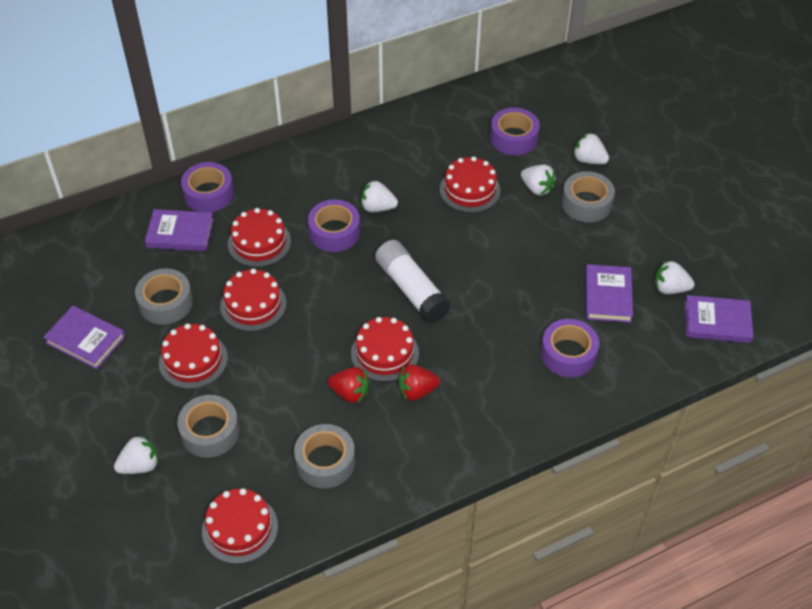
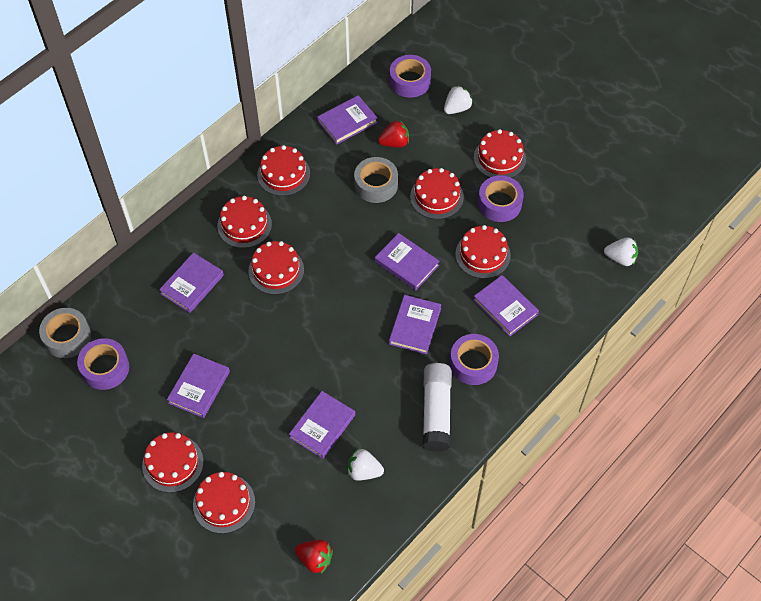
grey tape: [135,269,193,325] [177,395,240,458] [294,424,355,488] [562,171,615,222] = 4 -> [39,308,91,358] [354,157,398,203] = 2
purple book: [43,306,125,369] [145,209,214,251] [585,264,633,323] [685,295,753,343] = 4 -> [159,252,224,313] [167,353,230,418] [289,391,355,459] [317,95,378,145] [375,233,440,290] [389,295,441,354] [473,275,539,336] = 7
red cake: [159,323,228,389] [202,488,278,564] [220,269,286,331] [228,208,291,267] [351,317,419,382] [440,156,501,213] = 6 -> [142,432,204,493] [193,472,255,534] [217,196,272,248] [248,241,304,295] [257,145,310,196] [410,168,464,219] [455,225,511,279] [474,129,526,178] = 8
white strawberry: [114,435,158,474] [361,181,398,212] [521,164,556,196] [573,132,609,164] [655,260,695,294] = 5 -> [347,449,384,481] [444,85,473,114] [604,237,638,266] = 3

